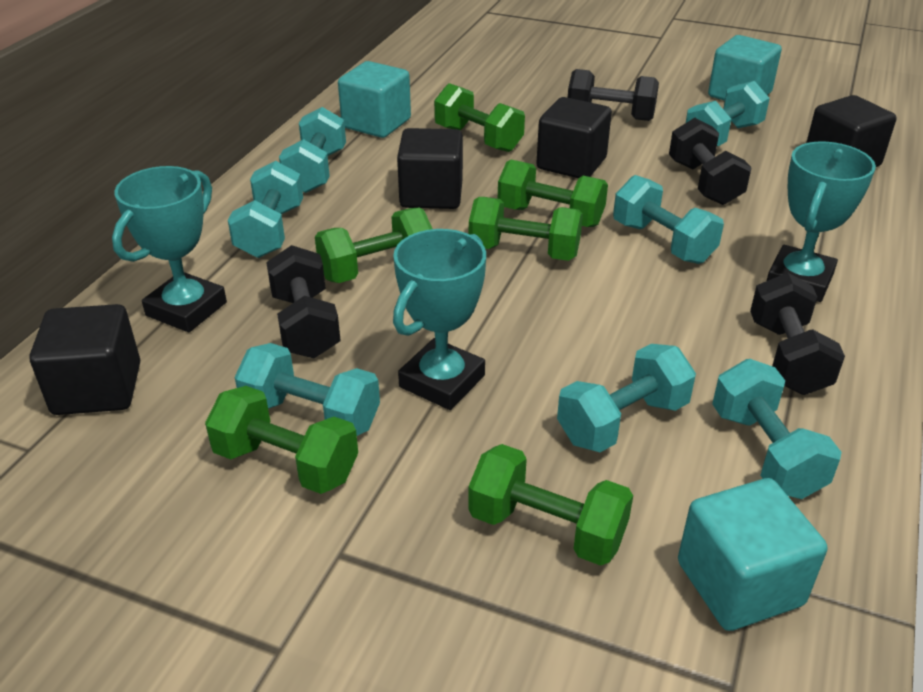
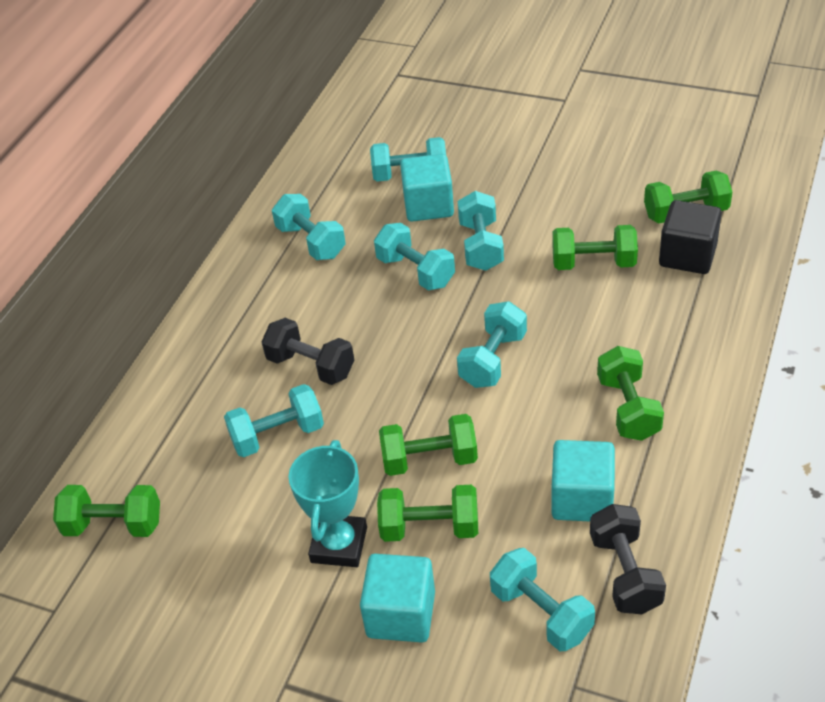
black cube: [30,304,140,415] [397,128,463,209] [536,97,612,178] [806,95,896,167] = 4 -> [659,200,722,274] = 1
black dumbbell: [266,245,341,358] [568,69,659,121] [669,118,752,205] [750,273,845,395] = 4 -> [261,318,354,385] [590,504,666,614] = 2
turquoise trophy: [112,166,227,332] [393,229,486,410] [767,141,876,302] = 3 -> [288,440,367,567] = 1

